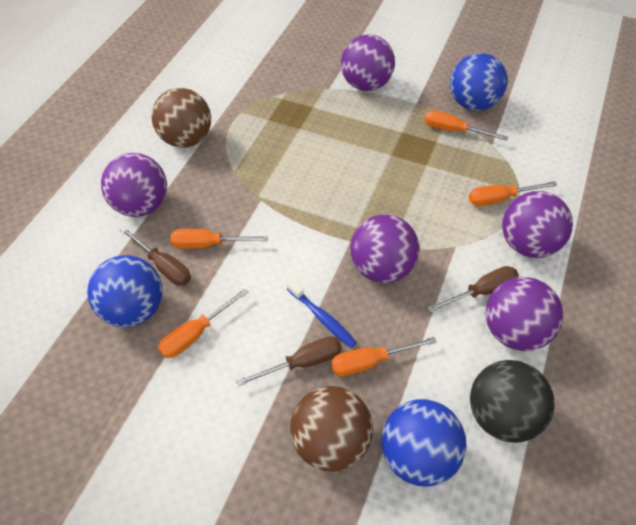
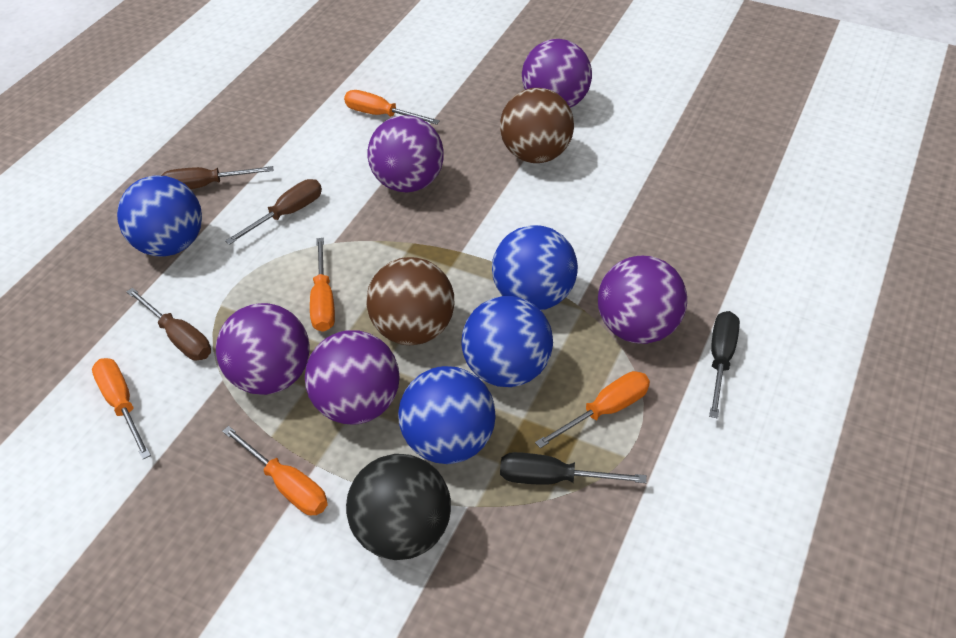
black screwdriver: none = 0 -> [500,452,647,485] [709,311,740,418] = 2
blue ball: [87,255,163,327] [381,399,467,487] [450,53,508,111] = 3 -> [117,175,202,257] [398,366,496,464] [461,296,553,387] [492,225,578,310] = 4
blue toothbrush: [287,279,357,348] = 1 -> none = 0

